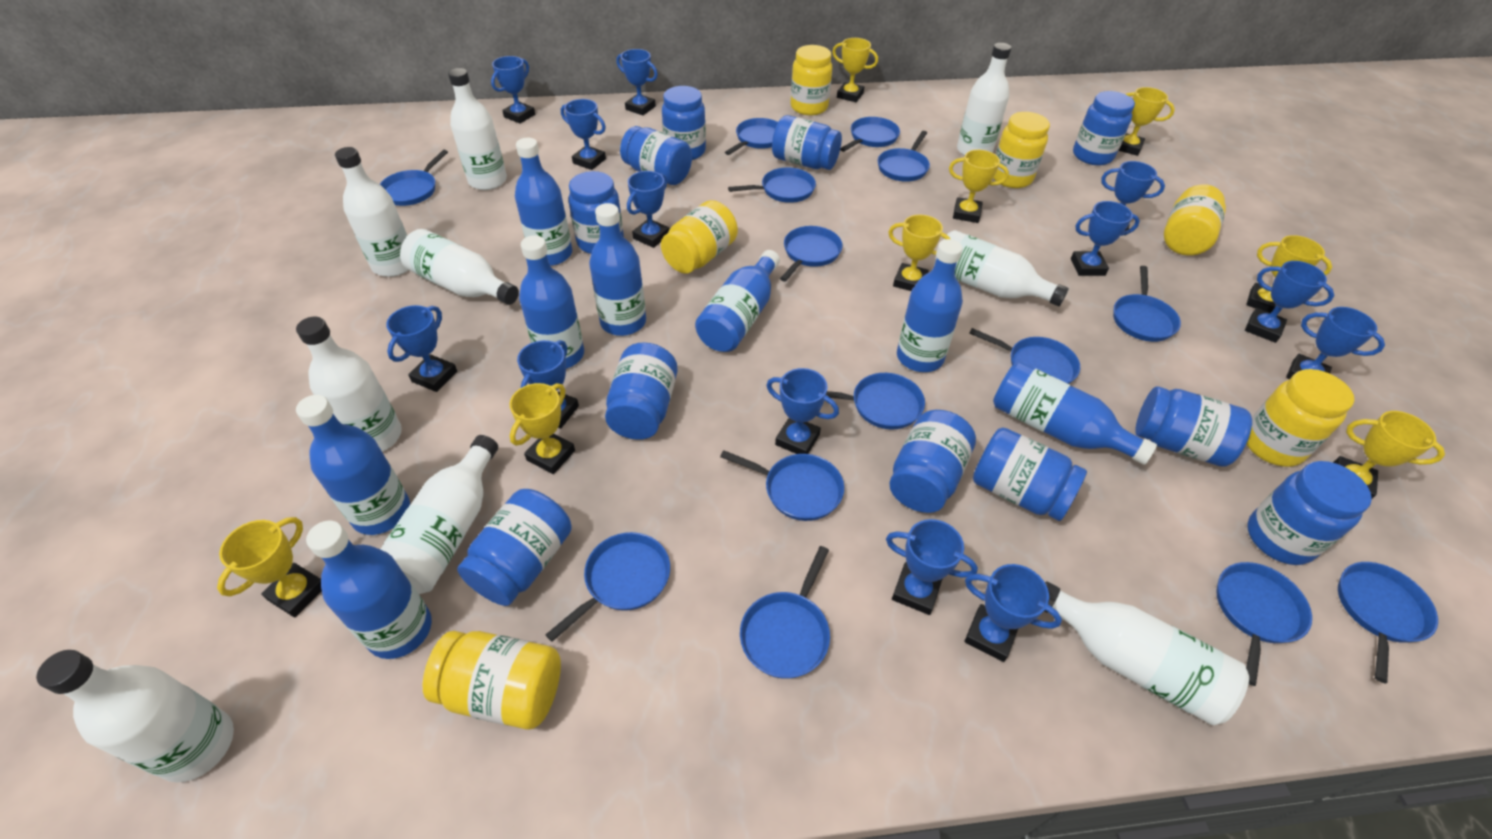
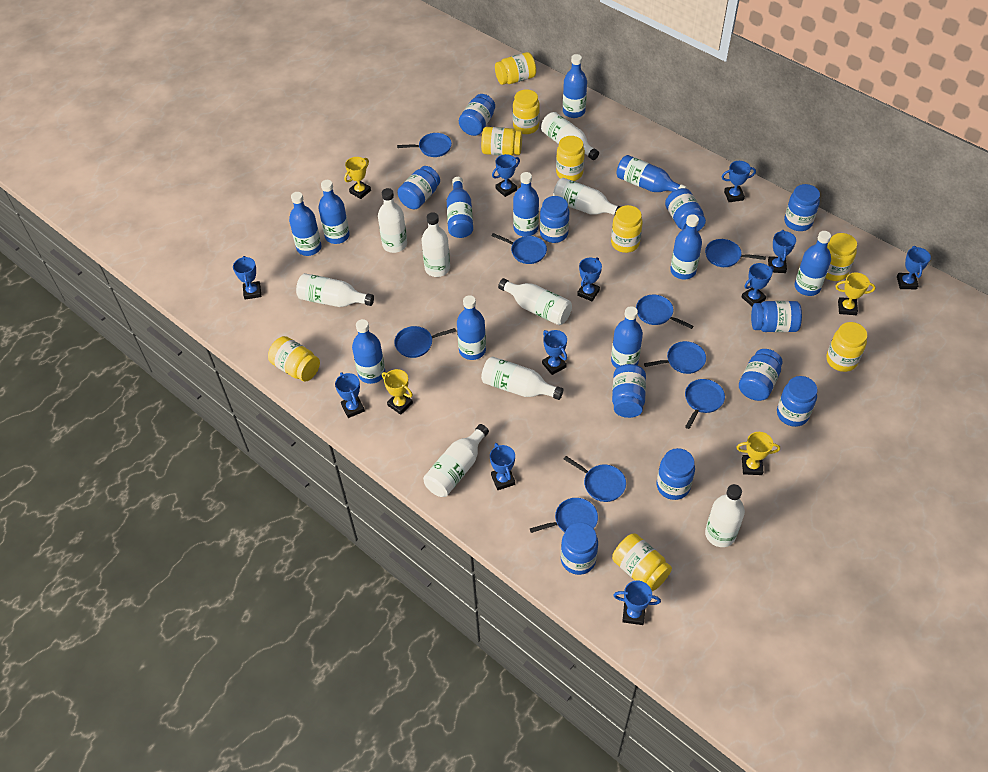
blue bottle: [296,395,410,535] [306,520,432,659] [515,138,572,266] [519,235,584,369] [589,203,646,336] [695,250,780,352] [897,239,963,372] [993,362,1157,465] = 8 -> [289,192,322,256] [318,180,350,244] [352,319,385,384] [447,177,473,238] [457,295,486,360] [513,172,539,236] [563,54,587,118] [611,306,643,368] [617,155,687,192] [670,214,702,280] [795,231,831,296] = 11
blue pan: [380,150,448,206] [546,532,670,642] [720,450,844,521] [725,118,778,155] [728,168,816,203] [740,546,830,679] [780,226,843,282] [826,373,925,429] [840,117,900,152] [878,131,930,182] [969,328,1080,384] [1113,266,1181,342] [1216,562,1312,686] [1338,562,1438,683] = 14 -> [394,326,456,358] [397,133,452,157] [491,233,547,264] [530,498,598,533] [564,456,626,502] [636,295,693,329] [644,341,706,374] [685,379,725,429] [705,239,766,267] = 9
blue trophy: [386,305,457,392] [491,56,535,124] [517,340,579,429] [561,99,606,170] [616,49,658,115] [627,171,670,248] [766,368,839,454] [886,519,978,615] [964,564,1062,662] [1071,201,1140,276] [1101,161,1165,231] [1245,261,1334,343] [1286,307,1385,379] = 13 -> [233,256,261,300] [335,372,365,418] [490,443,515,490] [492,154,520,197] [542,330,567,375] [577,257,602,301] [613,581,661,625] [722,161,756,202] [742,263,774,307] [768,230,796,273] [897,246,931,289] = 11
yellow jar: [422,631,561,730] [661,200,738,274] [790,45,832,116] [993,112,1050,188] [1164,184,1226,256] [1247,369,1354,467] = 6 -> [268,336,320,382] [481,127,522,156] [495,52,536,85] [513,89,540,134] [556,136,585,181] [611,205,643,253] [612,533,672,591] [826,233,857,281] [826,322,868,372] = 9
yellow trophy: [217,517,322,618] [510,383,575,474] [832,38,878,102] [888,215,950,291] [949,150,1009,223] [1118,87,1175,156] [1246,235,1332,313] [1333,411,1445,498] = 8 -> [344,157,371,199] [382,369,413,415] [736,432,780,475] [835,273,876,315] = 4

